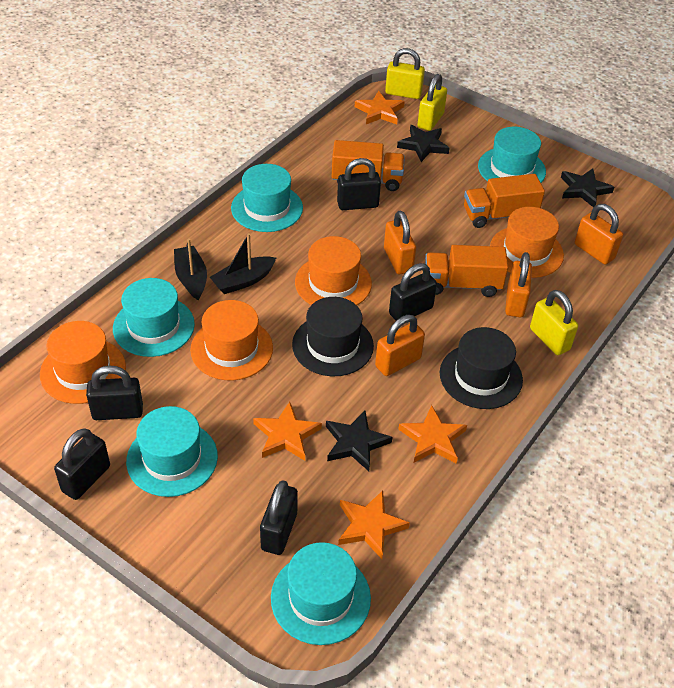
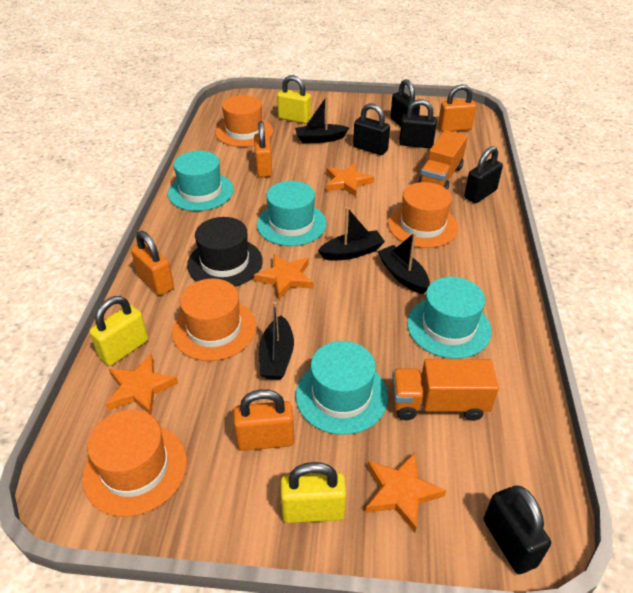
black boat: [174,239,207,300] [210,233,276,294] = 2 -> [259,302,294,380] [295,96,349,143] [318,207,385,261] [377,232,430,294] = 4
black hat: [292,297,374,376] [440,327,523,409] = 2 -> [187,217,263,287] = 1
black star: [326,411,392,471] [397,125,450,162] [561,169,614,208] = 3 -> none = 0
orange truck: [332,140,405,191] [425,245,508,297] [464,174,545,228] = 3 -> [392,359,499,421] [418,130,468,190] = 2
turquoise hat: [113,278,195,357] [126,406,218,497] [231,164,303,232] [271,542,371,645] [478,127,546,183] = 5 -> [168,151,234,211] [257,181,327,246] [296,341,388,435] [407,277,492,359] = 4

